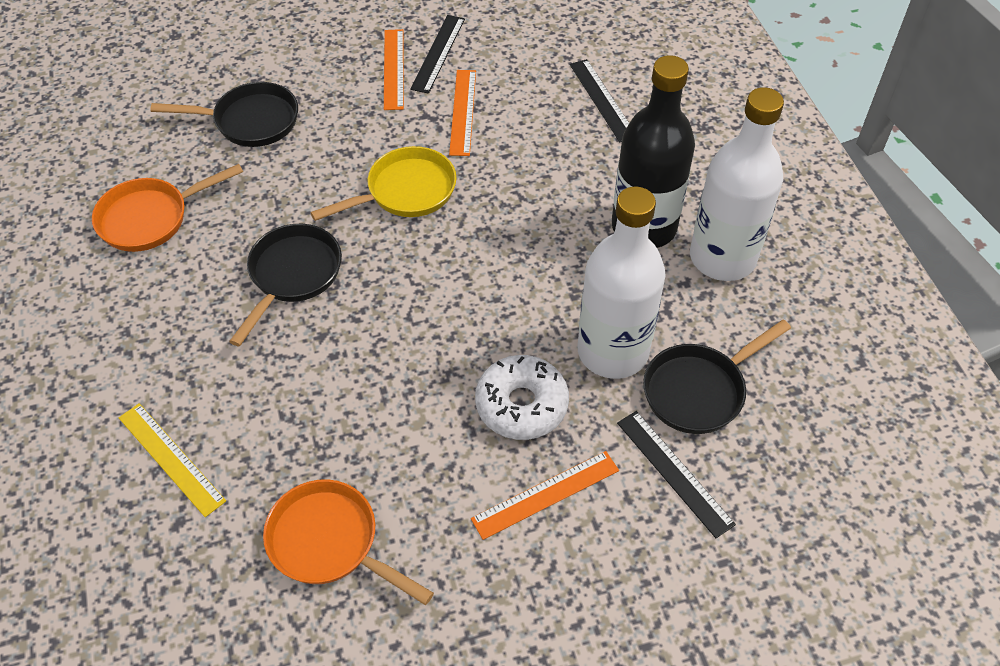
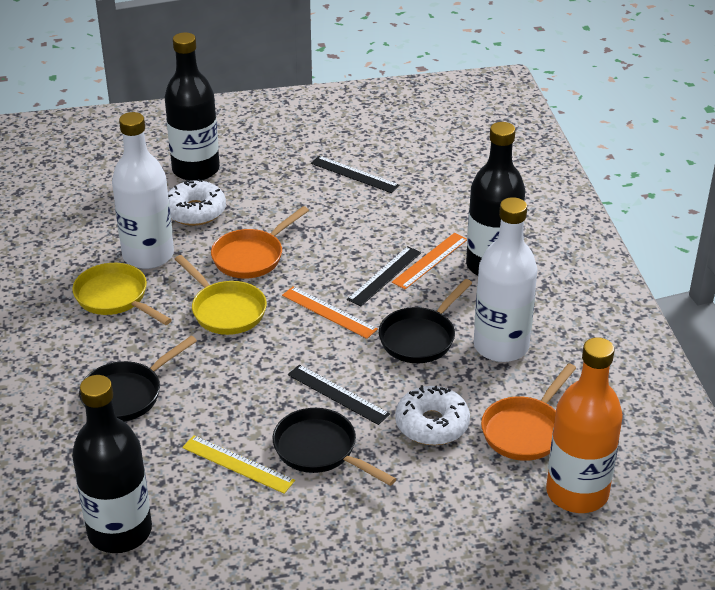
black bottle: [612,55,695,248] = 1 -> [72,375,152,553] [165,32,220,181] [466,122,525,275] = 3
orange bottle: none = 0 -> [546,337,623,513] = 1
orange ruler: [384,29,404,110] [449,70,476,156] [471,451,619,540] = 3 -> [282,286,378,339] [392,233,467,289] = 2
white donut: [475,355,569,440] = 1 -> [168,179,226,226] [395,385,470,445] = 2
yellow pan: [310,146,457,221] = 1 -> [72,263,172,325] [175,255,267,335] = 2

